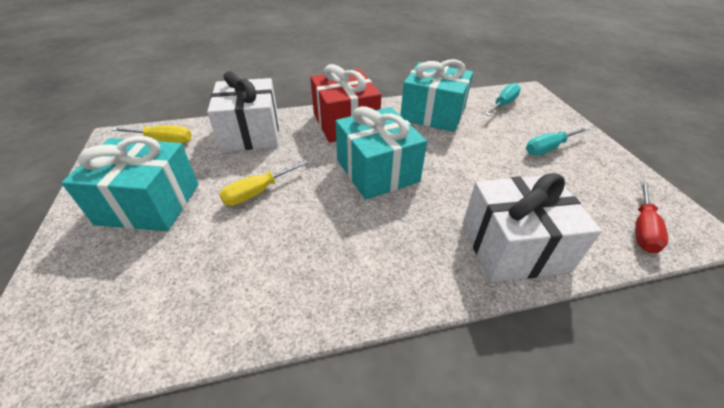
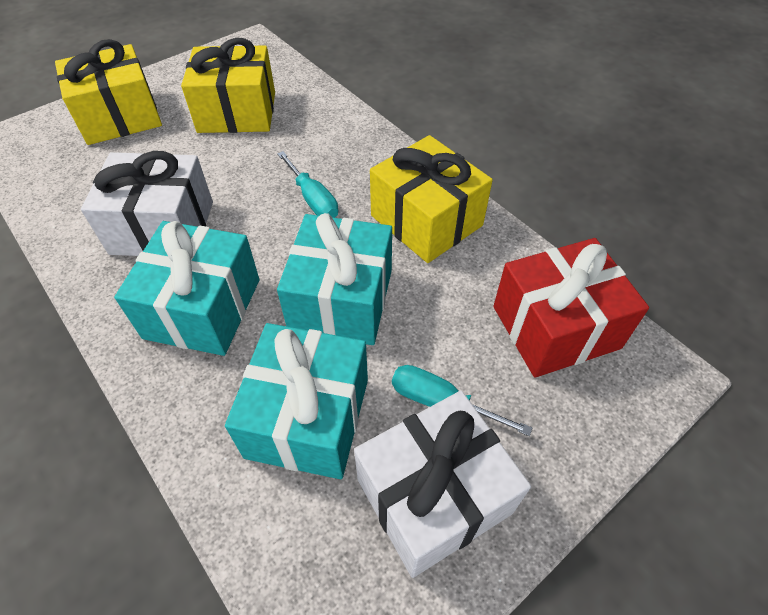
red screwdriver: [635,181,668,253] = 1 -> none = 0
yellow gift: none = 0 -> [55,39,162,145] [181,38,275,133] [370,135,493,263] = 3
yellow screwdriver: [112,125,192,143] [219,160,309,206] = 2 -> none = 0

